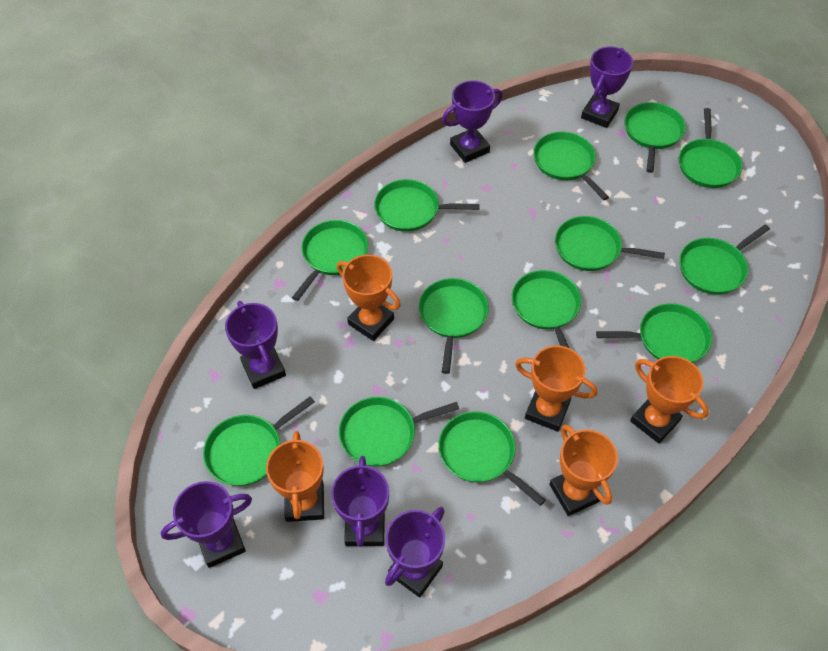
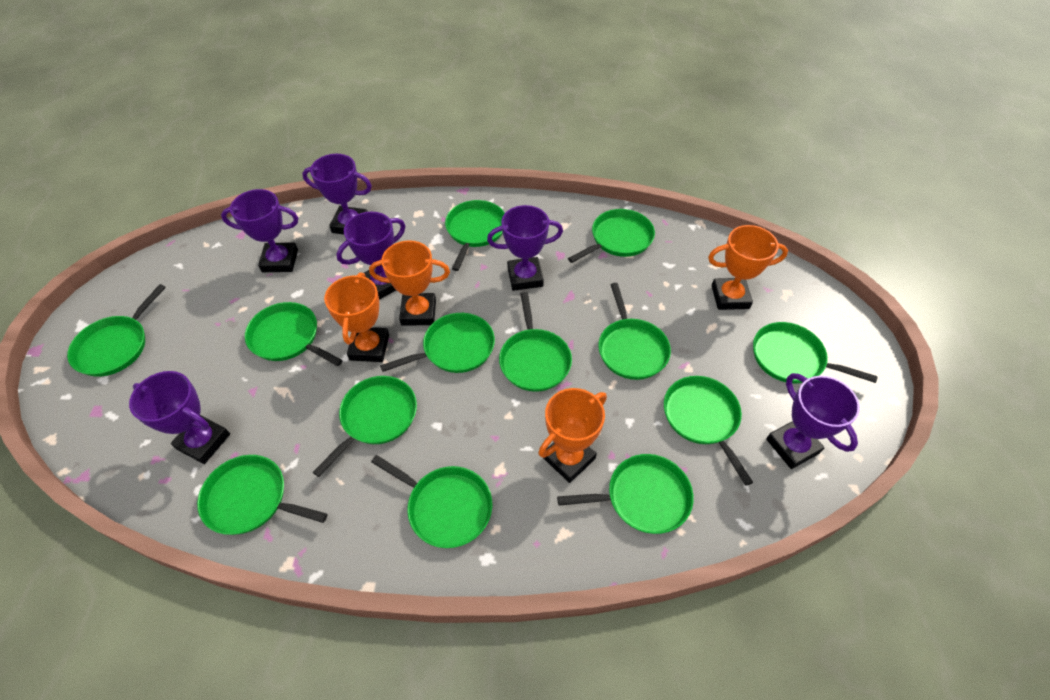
orange trophy: [266,431,324,522] [337,255,401,341] [515,345,598,432] [549,424,618,516] [630,356,709,443] = 5 -> [324,272,389,362] [369,240,450,326] [539,388,607,483] [708,225,788,310] = 4

